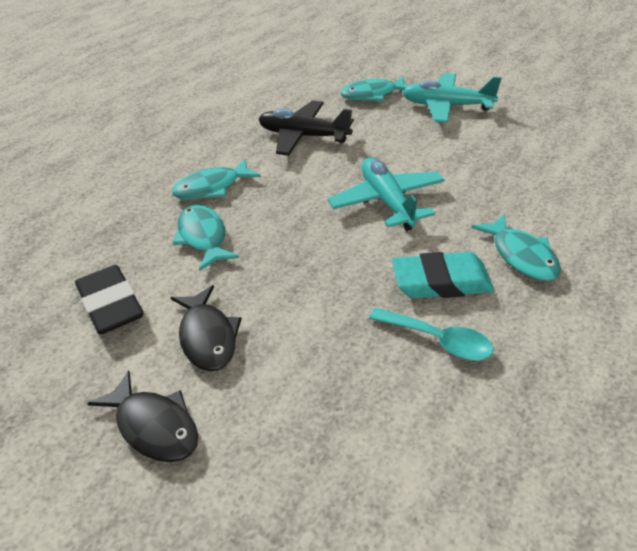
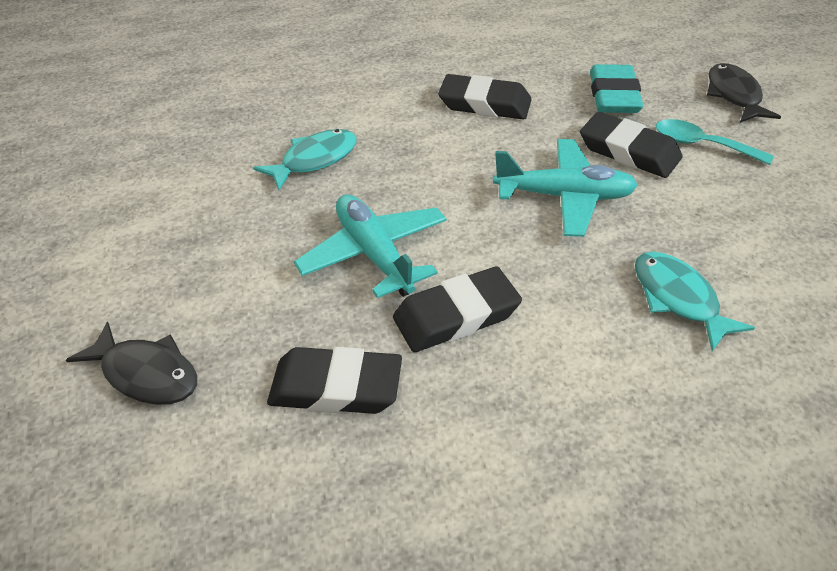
black eraser: [75,265,143,335] = 1 -> [267,347,402,414] [393,267,522,352] [438,74,532,120] [580,112,683,178] = 4
black plane: [259,100,354,156] = 1 -> none = 0
turquoise fish: [172,159,261,200] [173,205,239,271] [340,76,408,101] [471,214,561,281] = 4 -> [253,129,357,190] [635,252,755,351] = 2

